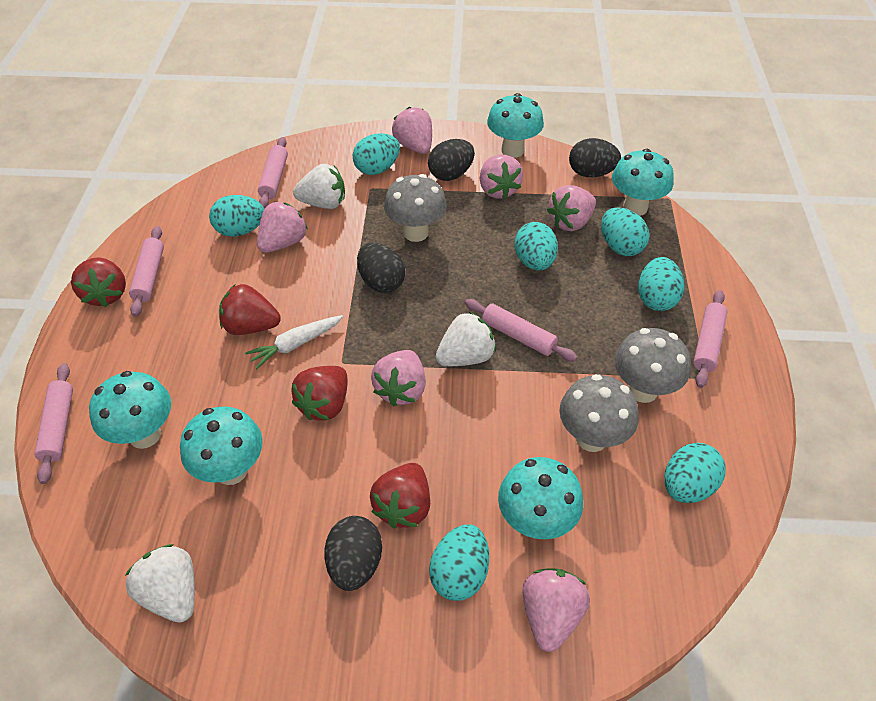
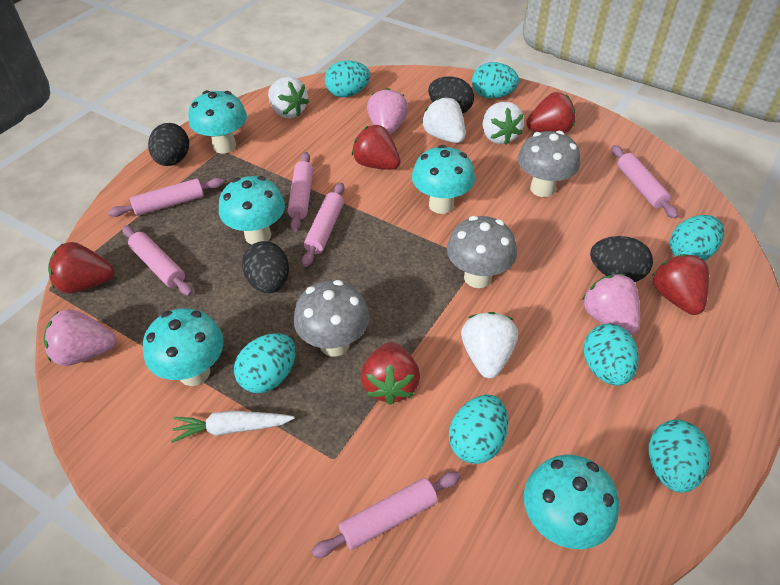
pink rolling pin: [34,363,73,484] [129,226,164,317] [258,137,288,209] [465,299,577,361] [693,290,728,388] = 5 -> [108,178,224,217] [122,226,193,296] [288,152,313,232] [302,182,345,267] [311,472,461,558] [612,145,678,219] = 6
pink strawberry: [257,202,308,253] [371,350,426,406] [392,107,432,154] [480,155,523,200] [522,569,590,652] [547,185,596,231] = 6 -> [44,309,116,366] [367,88,408,135] [582,274,640,335] = 3
red strawberry: [71,257,126,307] [219,284,281,335] [291,366,347,421] [370,463,430,528] = 4 -> [48,242,114,294] [352,125,401,170] [361,342,420,405] [526,92,576,133] [652,254,709,315] = 5
white strawberry: [125,544,195,623] [293,164,345,209] [436,312,496,366] = 3 -> [268,76,309,118] [422,97,465,143] [461,312,518,379] [483,102,524,145] = 4

